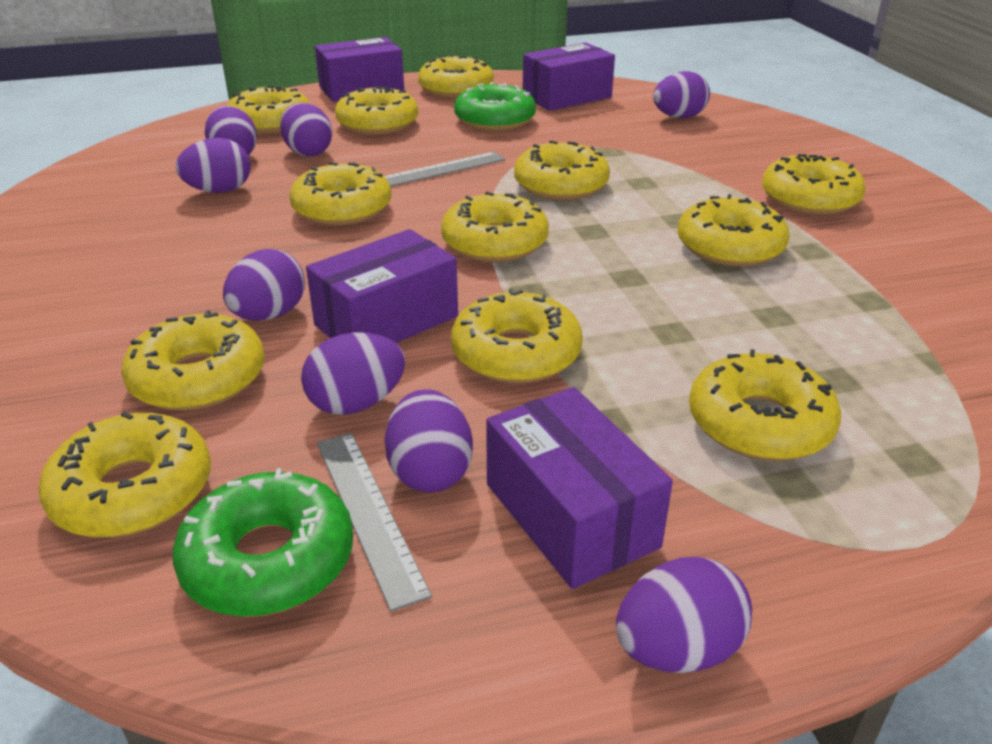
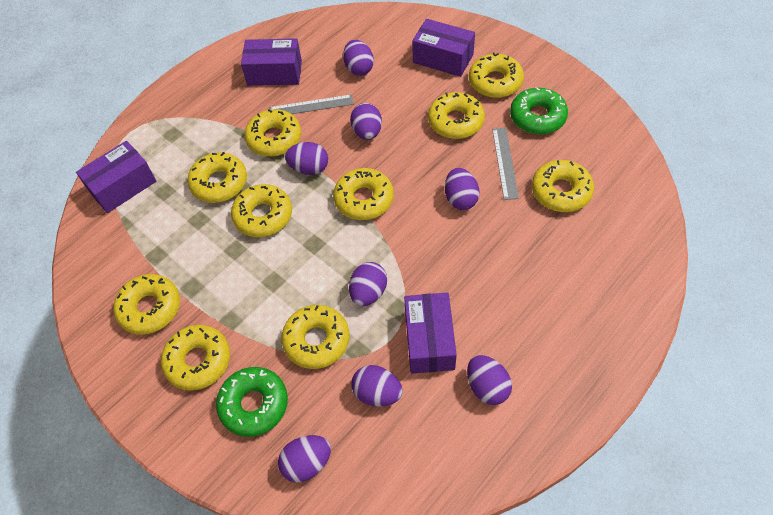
yellow donut: [39,412,211,538] [121,310,265,411] [227,86,310,134] [289,162,391,226] [335,86,418,135] [418,54,493,98] [441,191,549,262] [451,288,583,383] [514,141,610,200] [678,194,790,267] [689,349,841,461] [762,154,866,215] = 12 -> [114,274,180,335] [161,325,230,391] [187,152,247,203] [231,184,292,237] [244,109,301,157] [281,305,349,369] [333,168,394,220] [428,92,485,139] [469,52,524,98] [532,160,594,212] = 10

